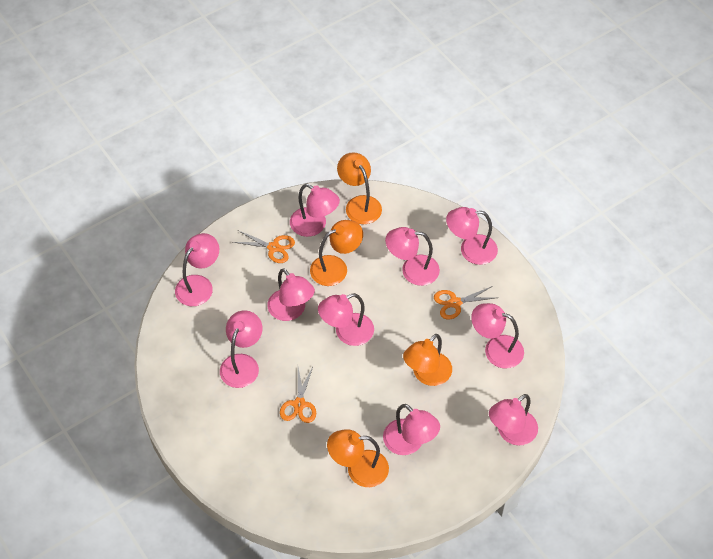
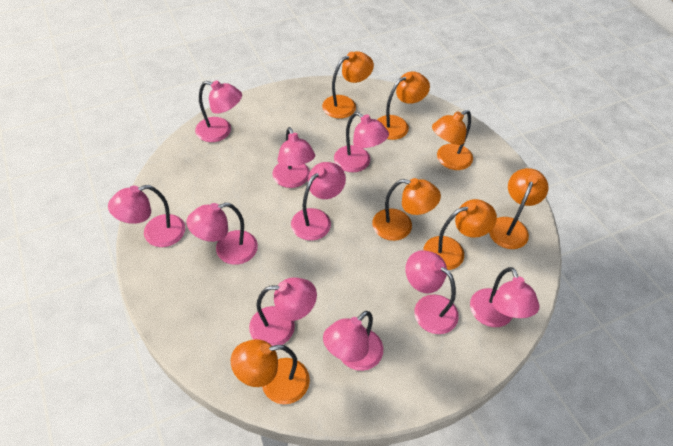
orange lamp: [310,220,363,286] [327,429,389,487] [337,152,382,224] [403,334,452,386] = 4 -> [231,339,310,404] [322,51,374,119] [372,178,441,241] [377,71,430,140] [423,199,497,270] [432,110,473,170] [489,168,548,249] = 7
orange scissors: [233,230,295,263] [280,367,316,423] [434,286,495,319] = 3 -> none = 0

